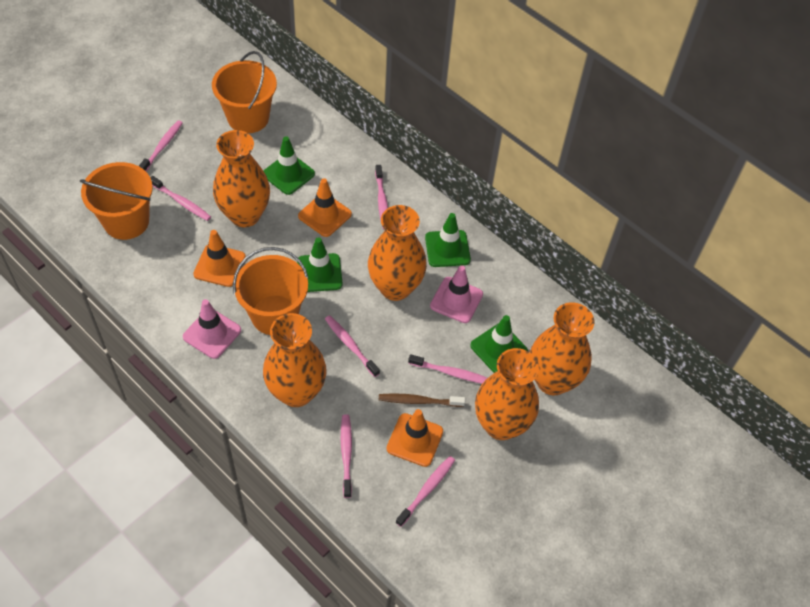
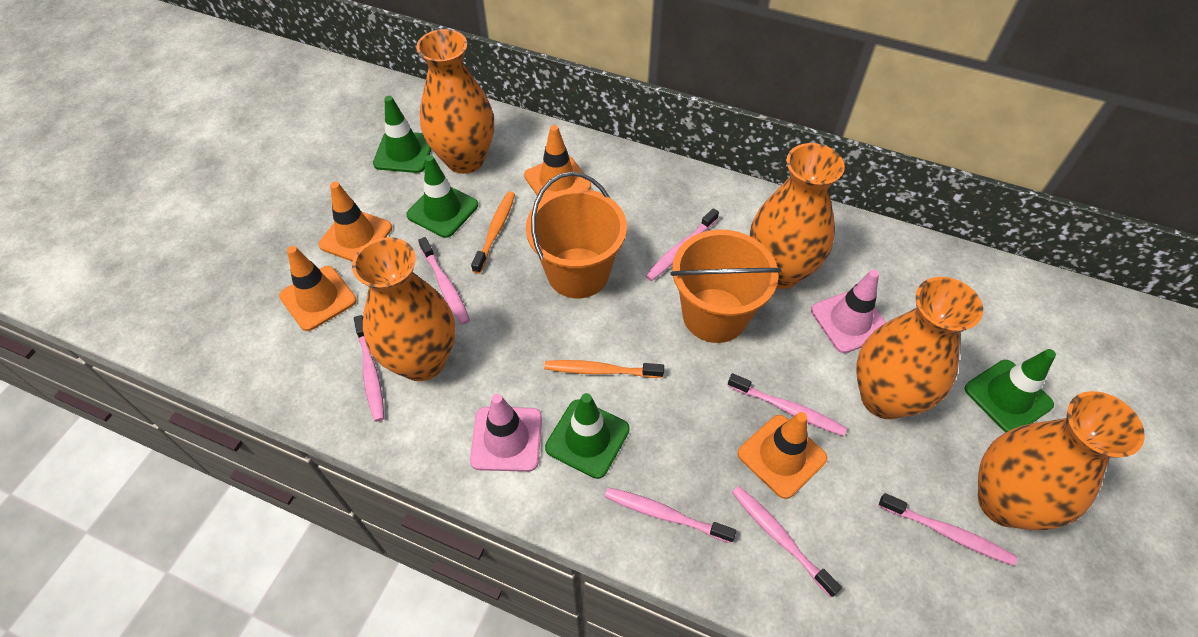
brown toothbrush: [379,393,465,407] = 1 -> none = 0
orange bucket: [80,162,153,240] [212,51,277,133] [233,247,308,335] = 3 -> [526,172,627,298] [670,229,781,343] = 2
orange toothbrush: none = 0 -> [471,192,515,274] [544,360,664,378] = 2
orange traffic cone: [193,230,246,287] [298,178,352,237] [387,409,443,467] = 3 -> [279,246,357,331] [318,182,392,262] [524,125,591,200] [738,412,827,499] = 4

